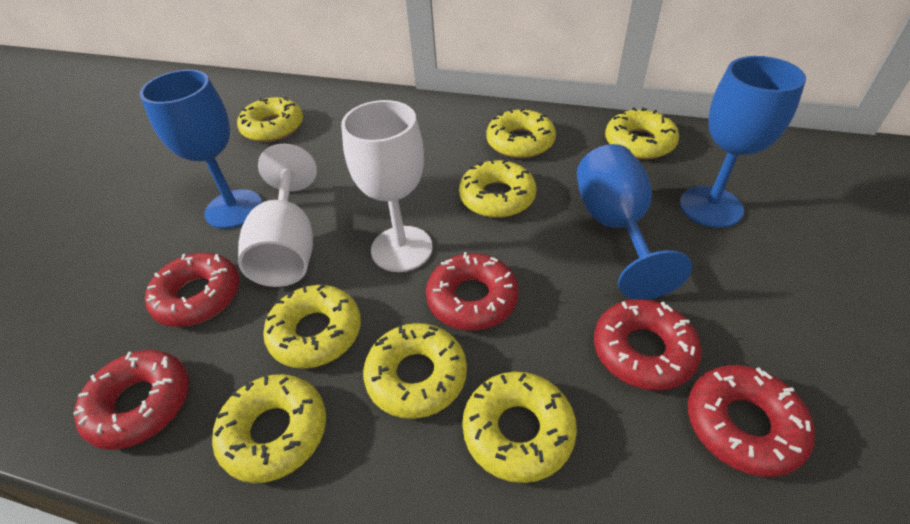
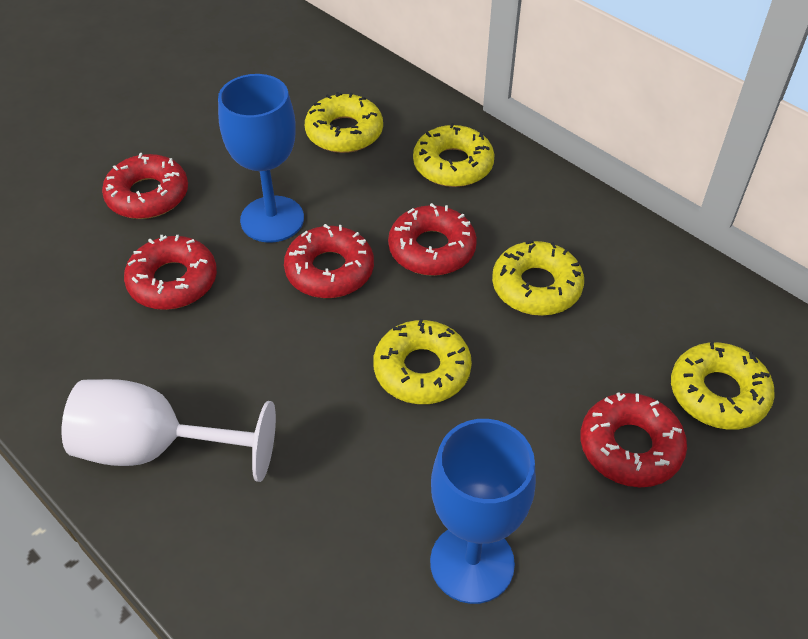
blue goblet: [140,70,262,229] [577,144,692,300] [680,56,806,228] = 3 -> [218,74,304,243] [430,419,536,604] = 2
white goblet: [238,144,317,287] [341,100,433,272] = 2 -> [62,379,276,482] = 1
yellow donut: [212,374,326,483] [237,96,303,142] [263,284,361,369] [363,323,467,419] [459,159,537,218] [462,372,577,483] [486,108,556,158] [605,107,679,159] = 8 -> [305,92,383,153] [373,319,472,404] [413,123,495,187] [492,240,584,316] [671,342,775,430] = 5

